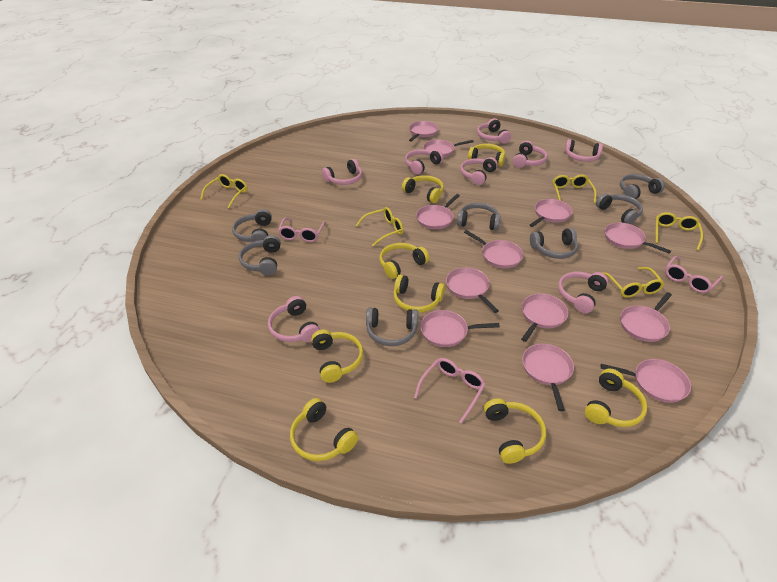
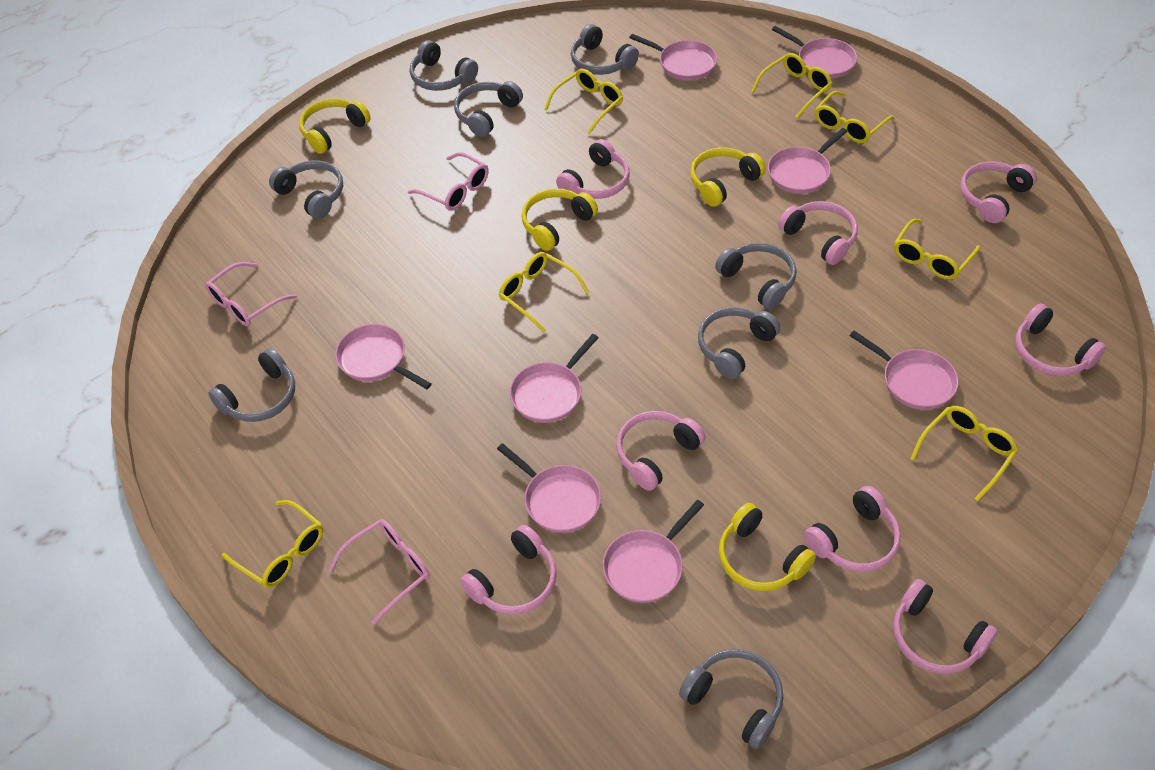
grey headphones: [232,209,272,242] [239,235,281,275] [366,307,418,346] [457,203,500,231] [530,228,578,259] [596,193,643,224] [620,174,665,199] = 7 -> [208,348,295,422] [269,160,343,219] [410,40,478,91] [454,81,523,137] [571,24,639,75] [679,649,783,749] [698,307,781,379] [715,243,796,309] = 8
pink pan: [409,121,439,142] [416,194,460,229] [420,310,500,347] [423,140,474,157] [446,267,499,313] [464,230,524,268] [521,294,569,342] [522,344,574,411] [530,199,572,227] [601,359,691,403] [605,223,671,253] [620,292,672,342] = 12 -> [335,324,432,389] [497,443,601,533] [510,334,599,423] [603,500,704,603] [629,34,717,81] [768,128,848,194] [772,26,857,79] [850,331,959,410] = 8
yellow glasses: [200,174,248,208] [356,207,404,246] [552,175,596,203] [602,267,664,298] [656,212,703,250] = 5 -> [222,500,323,588] [499,252,589,332] [545,69,623,134] [751,53,833,119] [815,91,894,143] [894,219,980,280] [910,406,1018,501] = 7
yellow headphones: [290,398,358,461] [311,330,363,383] [379,243,429,279] [393,274,445,313] [402,175,444,203] [468,144,505,167] [484,398,546,464] [585,369,647,427] = 8 -> [299,98,371,154] [522,188,598,251] [690,147,766,207] [719,503,816,591] = 4

